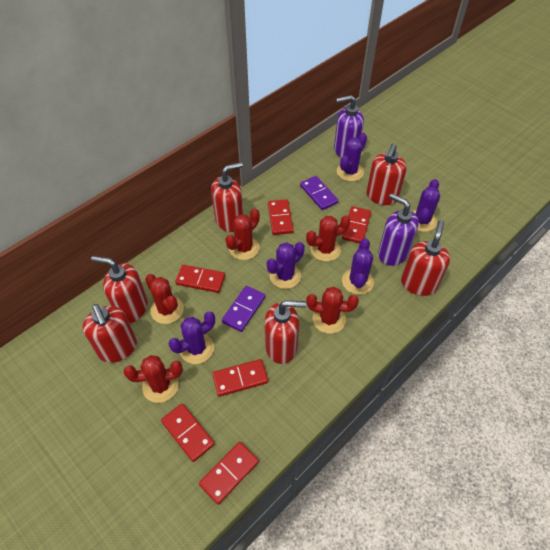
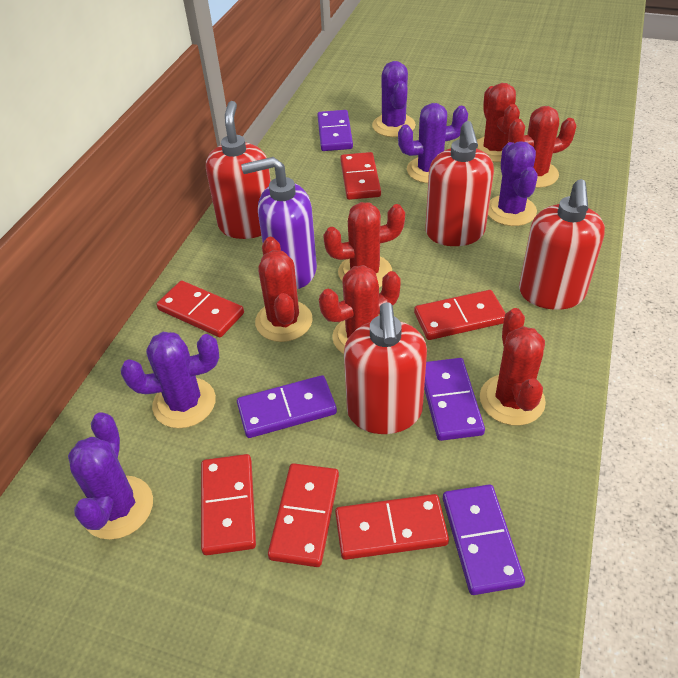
purple domino: [222,286,265,332] [300,176,339,210] = 2 -> [237,375,337,438] [317,110,353,151] [424,358,485,441] [443,485,525,595] = 4
purple soap dispenser: [334,95,364,158] [378,193,419,266] = 2 -> [241,157,317,289] = 1
red cactus: [124,355,183,403] [145,274,184,324] [225,208,260,260] [306,215,350,262] [306,287,359,334] = 5 -> [255,237,313,342] [319,265,401,354] [323,202,405,288] [476,83,520,162] [480,308,546,426] [508,106,577,188] = 6
red soap dispenser: [82,304,137,363] [91,256,148,323] [211,162,243,232] [265,300,306,364] [366,144,407,205] [401,220,450,296] = 6 -> [206,101,271,239] [344,302,427,434] [425,121,494,246] [519,179,605,310] = 4

